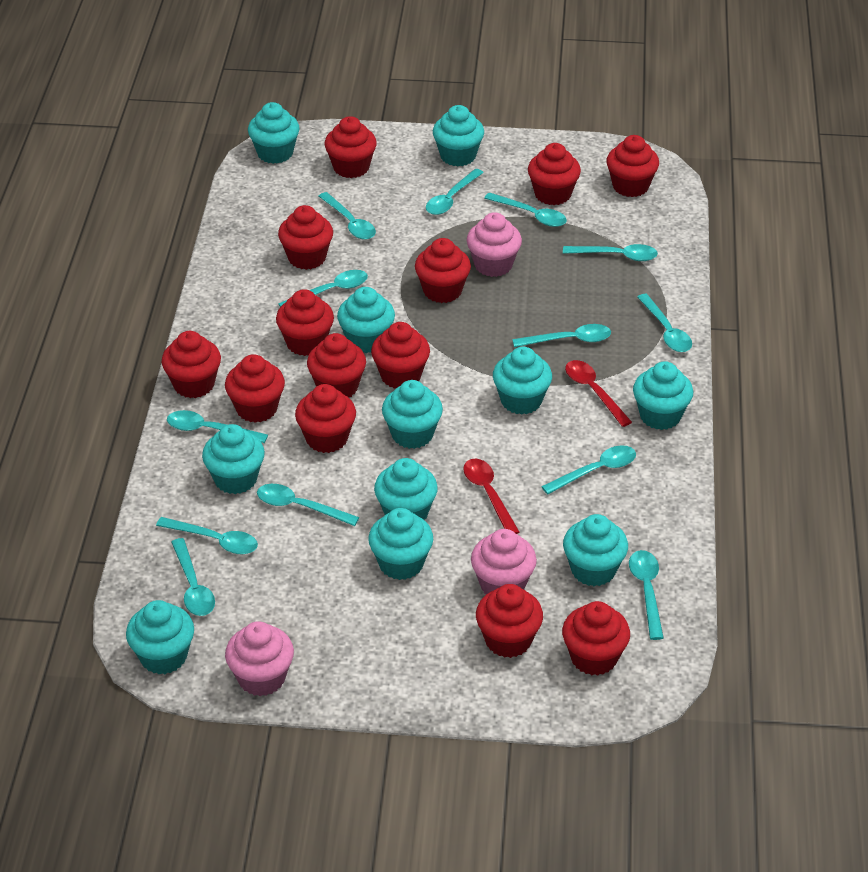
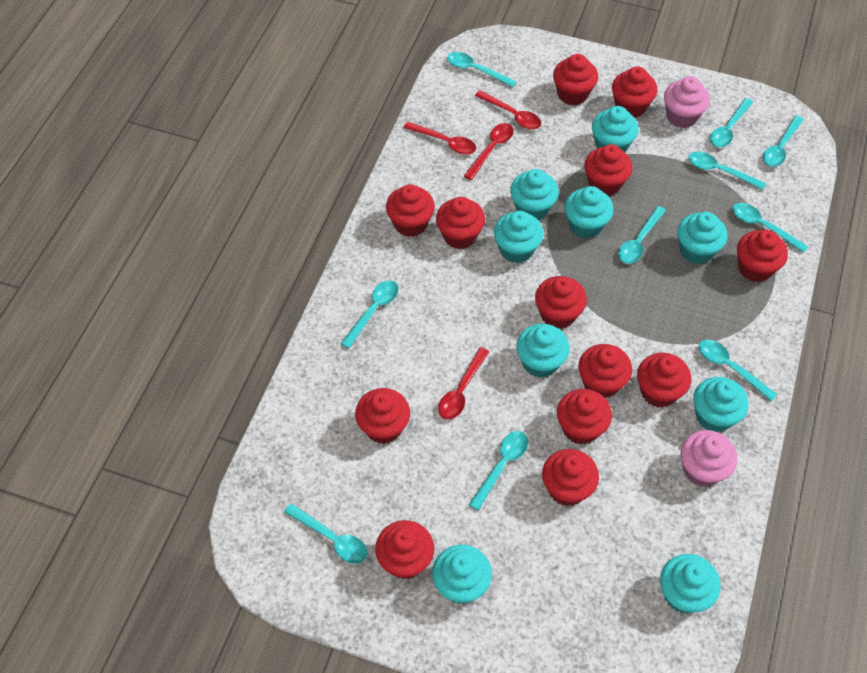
pink cupcake: [225,621,294,696] [467,212,522,277] [471,529,537,594] = 3 -> [664,76,710,128] [681,430,737,487] = 2
red spoon: [463,459,520,534] [565,360,632,427] = 2 -> [404,122,476,155] [438,347,489,419] [464,123,514,180] [475,90,541,129] = 4
turquoise cupcake: [126,600,194,674] [202,424,265,494] [248,102,299,164] [337,287,395,353] [368,508,433,580] [374,458,438,520] [382,380,443,449] [433,105,484,166] [493,347,552,415] [563,514,628,586] [633,361,693,430] = 11 -> [432,544,492,604] [494,211,543,263] [510,169,559,220] [516,324,570,378] [564,186,614,239] [592,106,639,152] [660,554,720,614] [677,212,727,264] [693,377,749,432] = 9
turquoise spoon: [156,517,258,554] [167,410,268,443] [171,538,215,616] [257,484,359,526] [278,270,368,307] [319,192,376,240] [426,169,484,215] [484,192,567,227] [512,324,611,347] [541,445,636,495] [563,244,658,261] [629,550,664,640] [637,294,692,352] = 13 -> [284,503,368,564] [341,280,398,348] [447,52,517,87] [469,431,528,511] [618,206,666,264] [688,151,766,190] [699,340,778,401] [710,98,753,147] [733,203,808,253] [763,116,804,167] = 10

